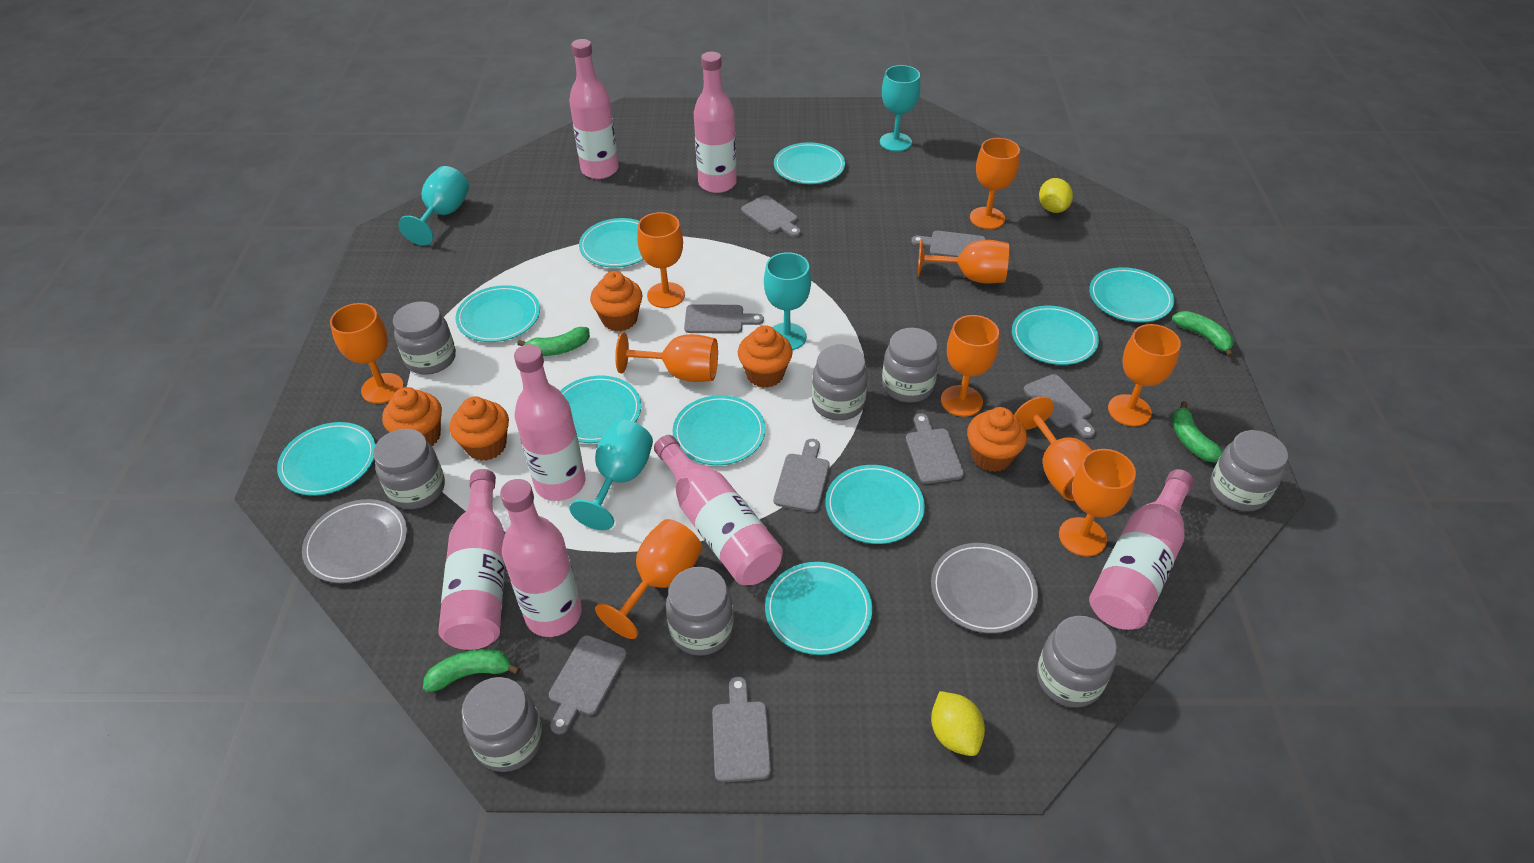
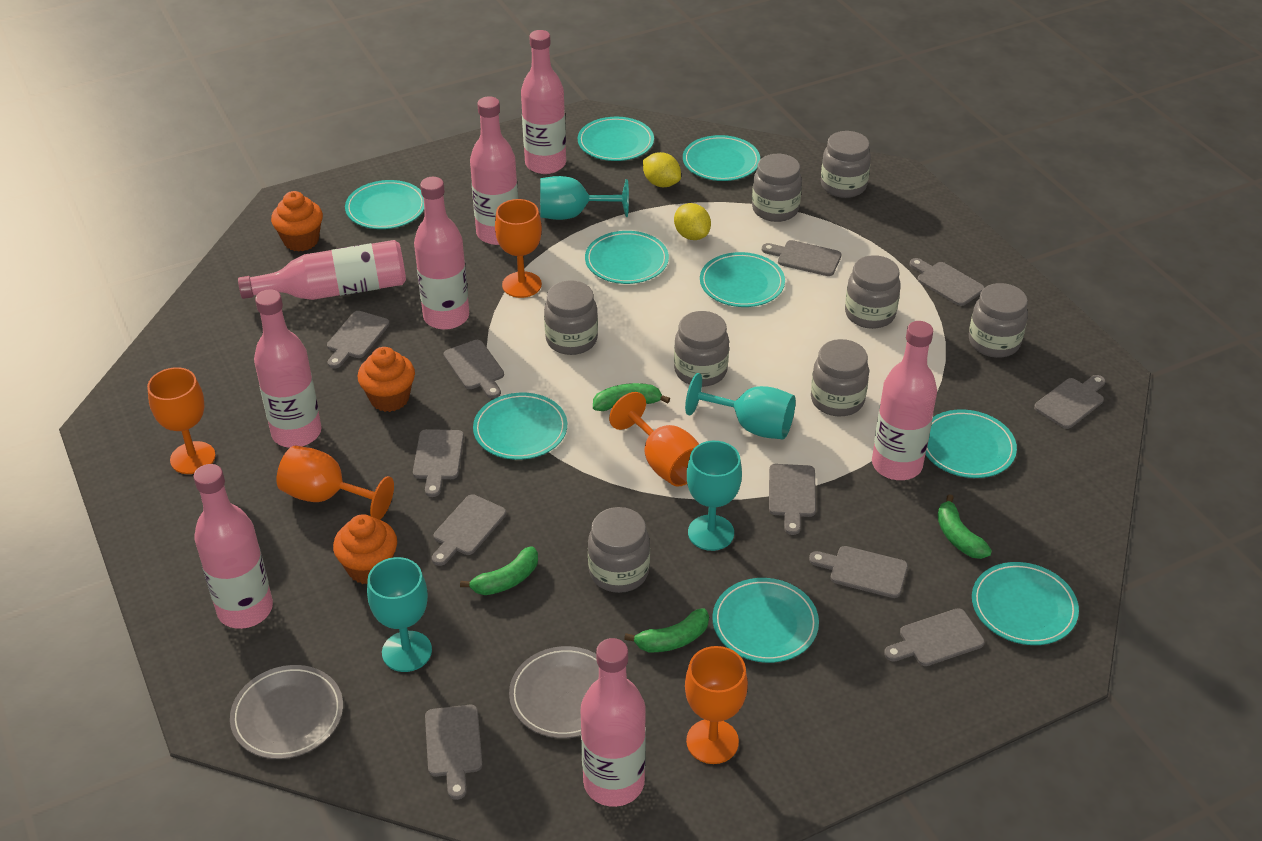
grey cutting board: [549,635,627,735] [684,304,764,334] [712,676,771,782] [741,195,801,237] [774,439,830,512] [906,413,964,484] [911,231,986,257] [1024,374,1095,438] = 8 -> [327,311,390,369] [413,429,464,497] [425,705,483,800] [432,494,506,566] [443,340,504,399] [762,240,842,276] [769,464,816,535] [809,546,908,598] [884,608,985,666] [909,258,985,306] [1034,375,1105,429] = 11
orange cupcake: [382,387,442,446] [450,396,509,461] [590,271,643,331] [738,325,793,388] [967,407,1027,472] = 5 -> [271,191,323,252] [333,514,397,584] [358,347,415,412] = 3
orange goblet: [330,303,404,404] [595,519,703,639] [615,332,718,382] [637,212,685,308] [917,239,1009,284] [941,315,999,417] [970,138,1020,229] [1015,396,1093,501] [1059,449,1136,557] [1108,324,1181,427] = 10 -> [147,367,216,474] [276,445,394,520] [495,199,542,298] [609,392,699,487] [685,646,748,764] = 5
pink bottle: [438,469,505,650] [500,479,582,637] [514,344,585,501] [569,39,619,179] [654,435,783,585] [694,52,737,193] [1089,469,1194,630] = 7 -> [193,464,273,629] [238,240,406,300] [254,289,322,448] [414,177,469,330] [470,96,518,245] [521,30,566,174] [581,638,646,807] [872,321,937,480] = 8
turquoise plate: [277,422,376,495] [455,285,540,342] [560,376,641,443] [579,218,644,268] [673,395,765,465] [765,562,872,655] [774,142,845,184] [825,465,925,544] [1012,306,1099,365] [1089,267,1174,323] = 10 -> [345,180,424,229] [473,393,567,460] [578,117,654,161] [585,231,669,284] [683,135,760,181] [700,252,785,307] [712,578,819,663] [925,409,1017,478] [972,562,1079,645] = 9

